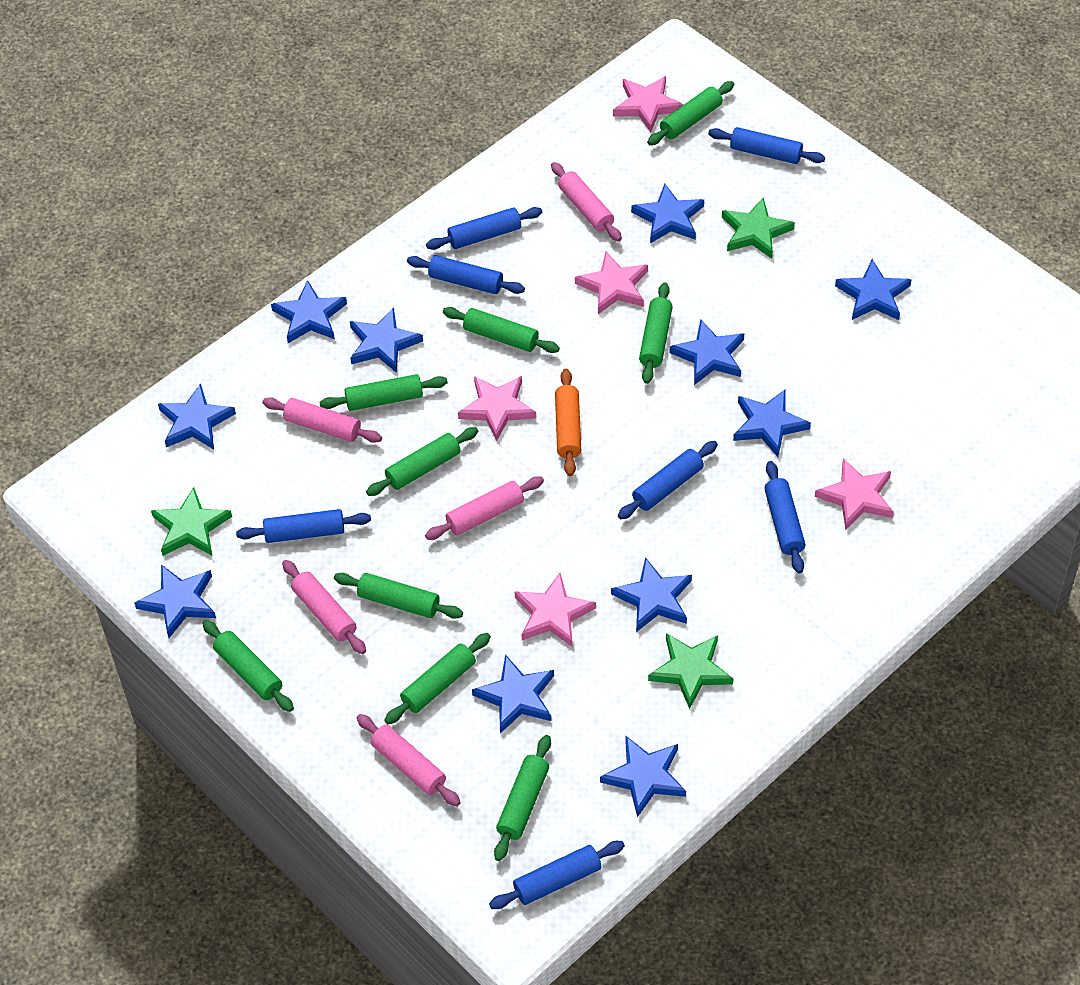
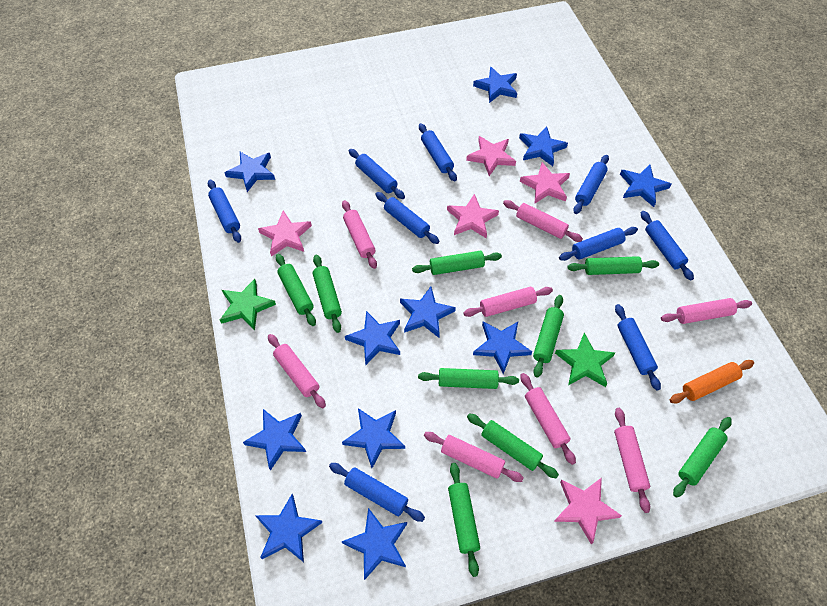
blue rolling pin: [236,509,371,543] [407,255,525,294] [426,207,542,250] [489,841,625,909] [618,441,718,519] [708,127,825,164] [764,461,805,573] = 7 -> [208,179,241,243] [329,463,425,522] [349,149,405,199] [375,192,440,244] [419,123,457,182] [559,227,638,261] [573,155,609,214] [615,304,661,391] [641,211,694,280] = 9
green star: [151,487,232,556] [648,633,733,709] [722,198,795,259] = 3 -> [220,279,276,330] [555,333,615,387] = 2
pink rolling pin: [262,397,382,443] [282,560,366,654] [357,714,461,806] [425,477,544,540] [551,162,622,242] = 5 -> [268,334,326,408] [342,200,377,269] [424,432,524,482] [463,287,553,317] [503,200,583,242] [520,373,576,465] [614,408,650,513] [661,298,752,324] = 8

